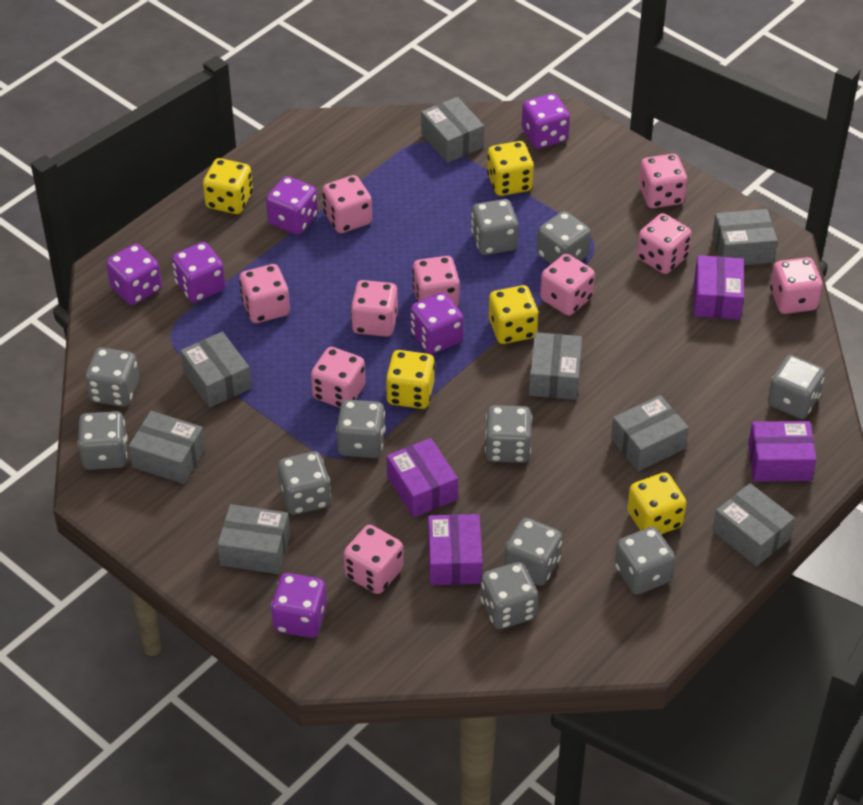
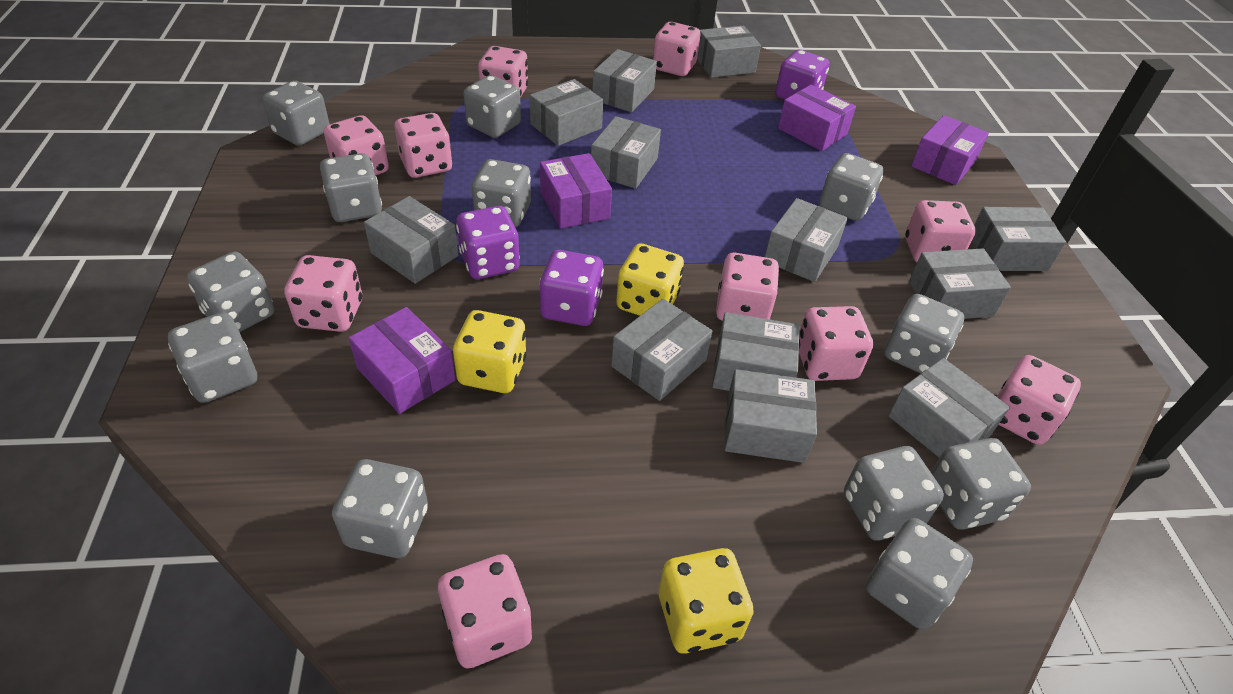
grey box: [129,411,205,484] [181,332,252,408] [217,504,290,574] [421,97,484,163] [529,332,582,400] [611,395,689,471] [712,209,778,265] [712,483,795,566] = 8 -> [364,196,459,284] [530,79,603,146] [591,116,661,189] [592,49,657,112] [611,299,712,401] [697,26,761,78] [712,312,800,391] [724,369,817,463] [765,198,848,282] [888,358,1010,458] [909,249,1011,319] [972,207,1066,271] = 12
grey dice: [78,411,128,470] [85,347,139,407] [278,451,331,515] [336,400,385,458] [471,199,519,255] [481,562,538,629] [485,405,532,463] [504,518,562,586] [537,211,591,264] [615,527,675,595] [768,355,825,419] = 11 -> [168,312,257,403] [187,252,275,332] [262,81,329,146] [320,153,382,222] [332,459,428,558] [463,75,521,138] [472,159,531,227] [819,153,884,221] [844,446,944,541] [866,518,973,630] [884,294,964,373] [931,438,1031,530] = 12
purple dice: [106,244,162,305] [172,242,226,303] [266,176,318,235] [271,573,327,638] [410,292,463,354] [522,93,570,149] = 6 -> [456,206,520,279] [539,250,604,326] [775,50,830,100] = 3
yellow dice: [203,158,253,214] [386,350,435,409] [487,141,534,196] [489,285,539,344] [627,472,686,534] = 5 -> [453,310,527,393] [616,244,684,316] [659,548,754,654] = 3

